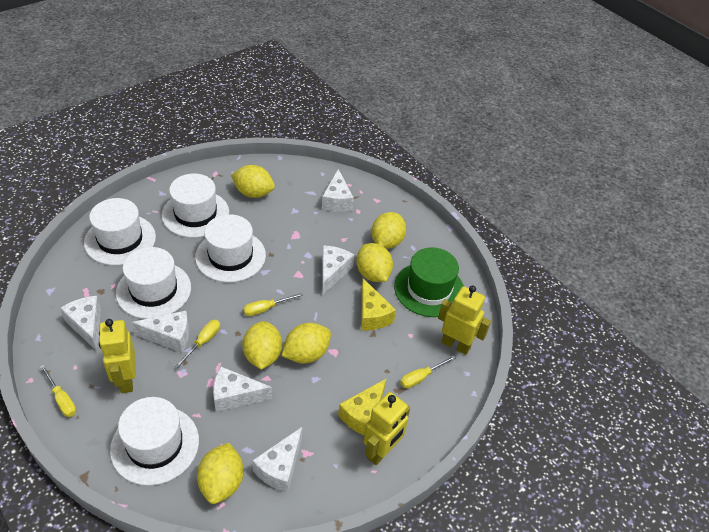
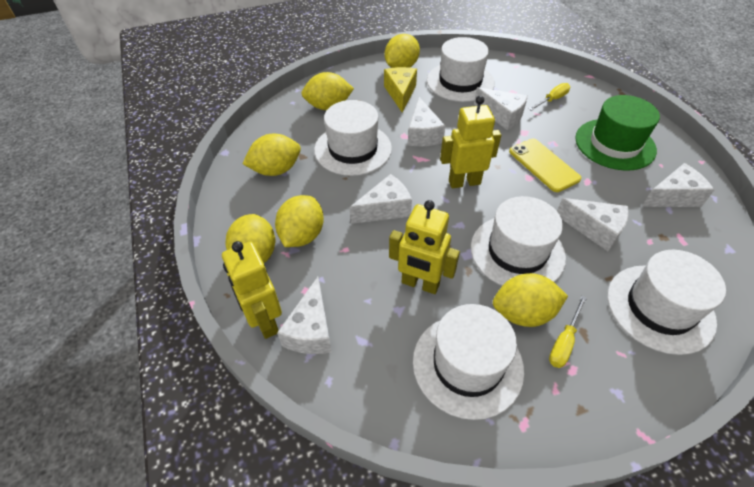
yellow cheese: [338,378,387,435] [361,278,396,331] = 2 -> [384,67,417,113] = 1
yellow phone: none = 0 -> [509,138,581,192] = 1
yellow screwdriver: [40,365,76,417] [175,320,220,368] [243,293,303,316] [400,355,456,388] = 4 -> [529,83,570,111] [549,296,587,368] = 2

